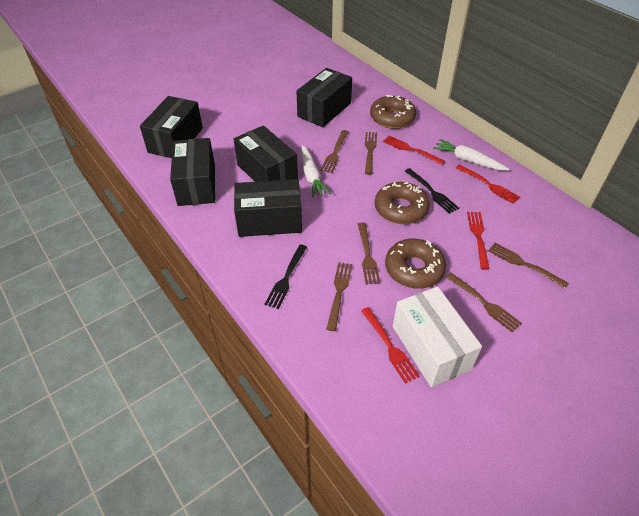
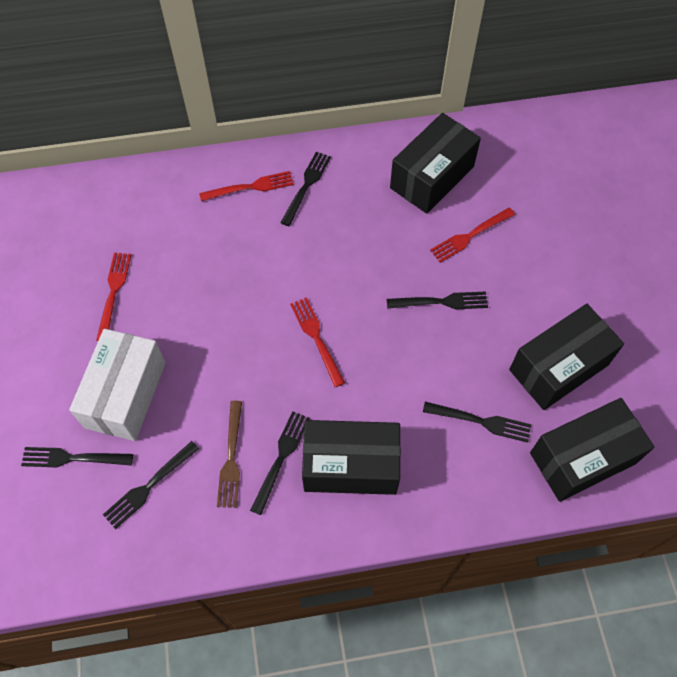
black box: [140,96,203,158] [170,138,215,206] [234,125,298,182] [234,179,302,237] [296,68,352,127] = 5 -> [302,420,401,495] [390,113,481,214] [509,304,624,410] [530,398,654,502] = 4
black fork: [264,244,307,309] [405,168,459,214] = 2 -> [21,447,133,467] [103,441,199,529] [250,411,310,515] [280,152,331,226] [387,291,488,309] [423,402,531,443] = 6
brown donut: [370,95,416,129] [375,182,430,224] [385,239,446,289] = 3 -> none = 0
brown fork: [321,130,348,173] [326,262,353,331] [358,223,380,285] [365,132,377,175] [446,273,522,333] [488,243,569,289] = 6 -> [217,401,242,508] = 1
white carrot: [301,145,331,198] [433,139,509,171] = 2 -> none = 0

